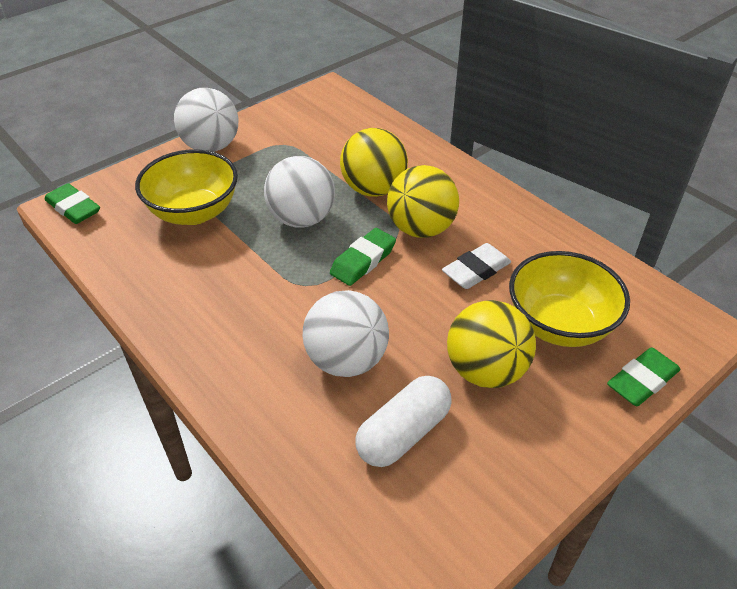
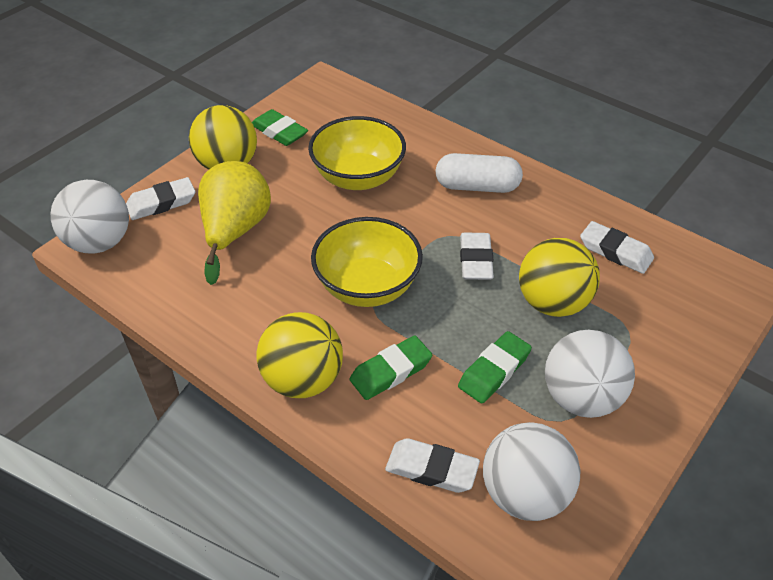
white eraser: [442,243,511,289] = 1 -> [126,177,195,220] [385,438,480,493] [460,232,494,280] [580,221,654,274] = 4
yellow pear: none = 0 -> [198,161,271,285] = 1

